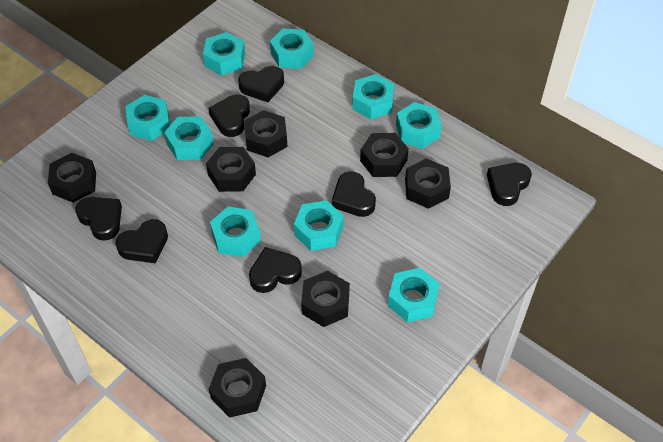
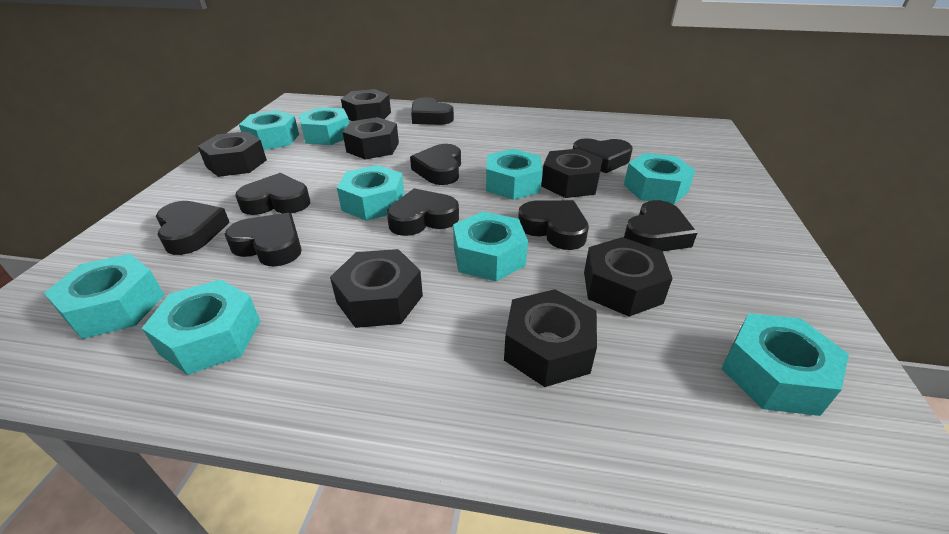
black heart: [75,197,122,241] [115,219,168,263] [208,94,250,137] [238,66,284,102] [249,247,302,293] [332,171,376,217] [487,163,532,206] = 7 -> [156,201,230,255] [225,213,302,266] [235,173,310,215] [387,188,459,236] [410,144,461,185] [411,97,454,125] [518,200,589,250] [573,138,633,173] [624,200,697,251] = 9

